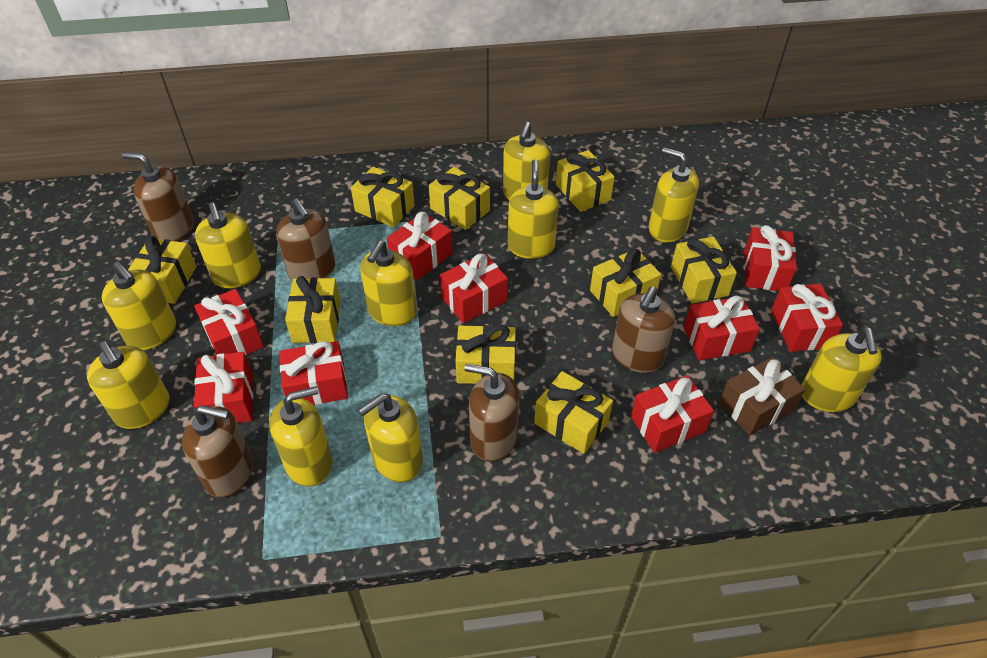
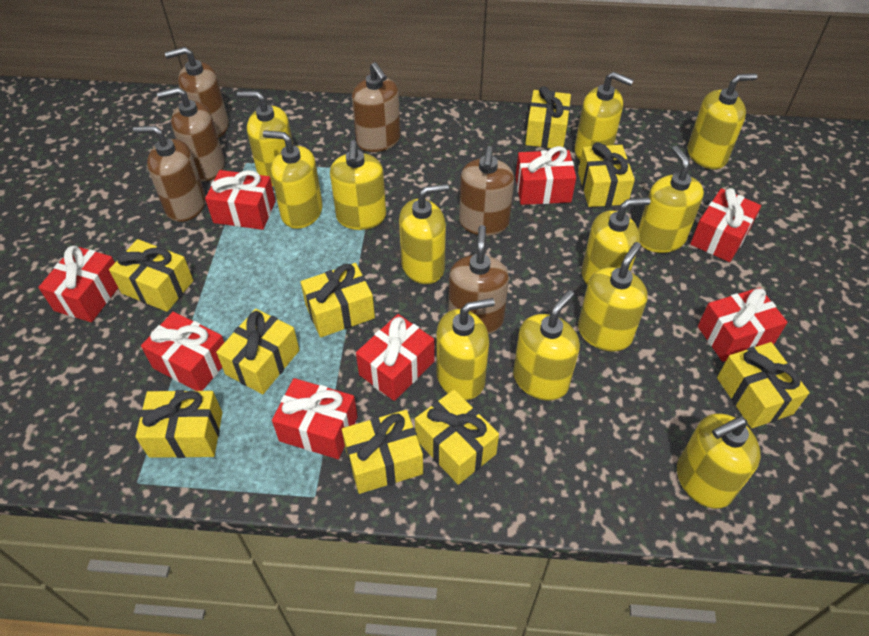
brown gift: [719,357,805,436] = 1 -> none = 0
brown soap dispenser: [122,152,194,242] [182,405,253,498] [276,199,335,281] [464,364,519,462] [612,286,675,373] = 5 -> [133,126,206,222] [157,87,225,182] [165,47,229,138] [352,62,400,152] [448,225,509,334] [459,146,514,236] = 6
red gift: [194,289,264,355] [194,352,253,423] [279,341,348,405] [387,212,453,280] [440,253,508,323] [631,375,714,453] [684,296,760,360] [744,225,797,291] [771,284,843,352] = 9 -> [38,245,118,322] [141,312,224,391] [205,170,276,230] [272,378,358,459] [356,314,434,401] [515,146,576,205] [690,188,761,262] [698,287,788,362] = 8
yellow soap dispenser: [87,341,170,429] [102,262,176,350] [195,202,261,288] [269,386,333,487] [358,393,423,482] [360,240,417,326] [503,122,550,200] [508,159,559,259] [649,147,699,242] [801,327,882,412] = 10 -> [237,91,293,186] [263,130,323,229] [330,140,386,230] [399,184,449,284] [436,298,495,400] [513,290,580,401] [575,72,633,160] [578,242,648,352] [582,197,651,285] [638,146,704,253] [677,414,761,509] [688,73,757,169] = 12

